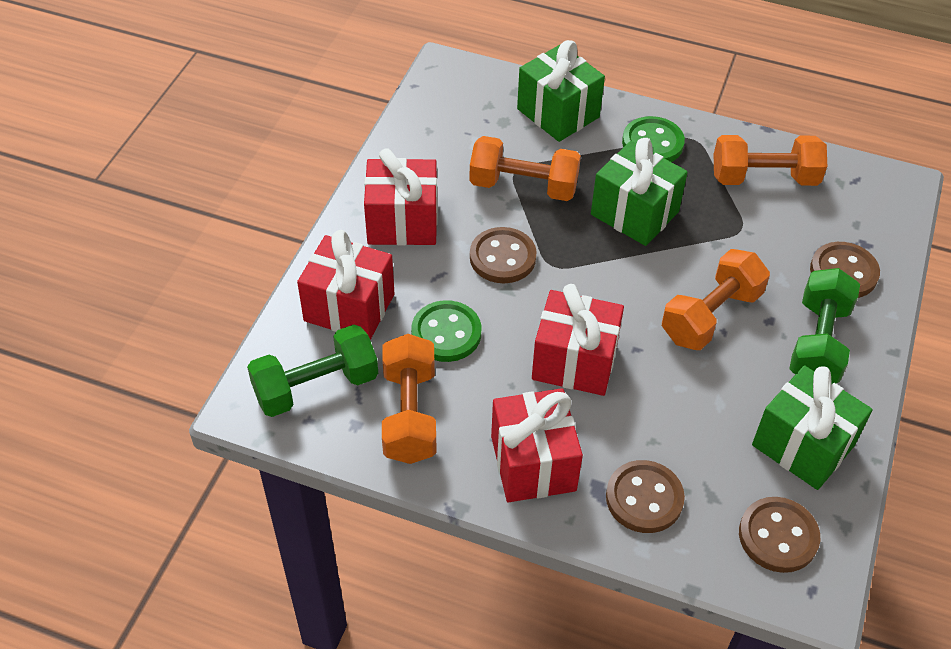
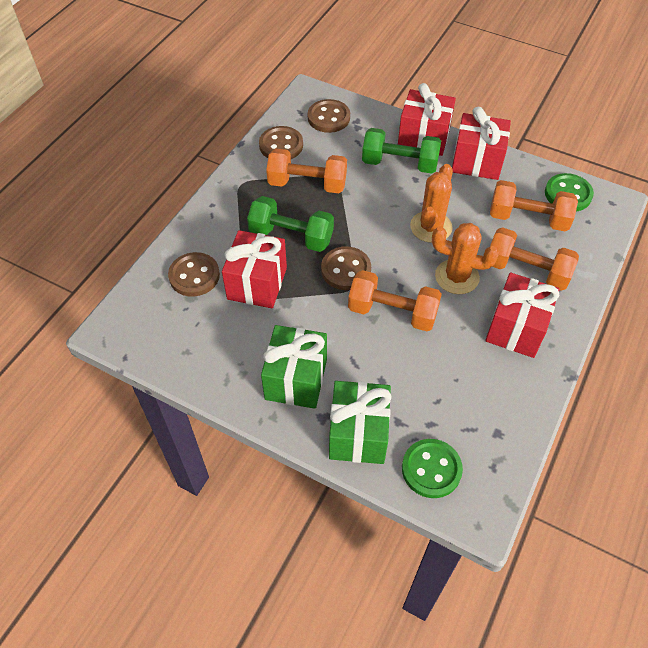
green gift: [517,40,605,142] [591,138,688,246] [752,365,873,490] = 3 -> [261,325,327,409] [329,381,392,464] = 2
orange cactus: none = 0 -> [410,164,453,243] [432,223,499,294] = 2

